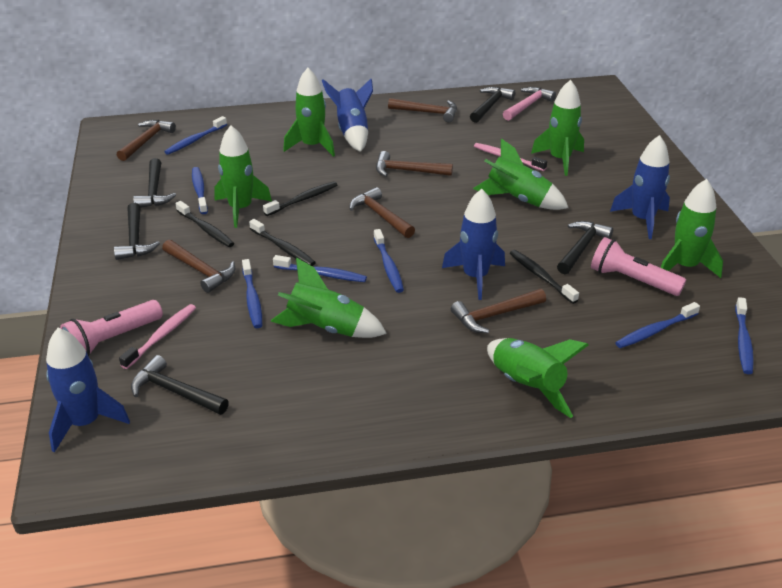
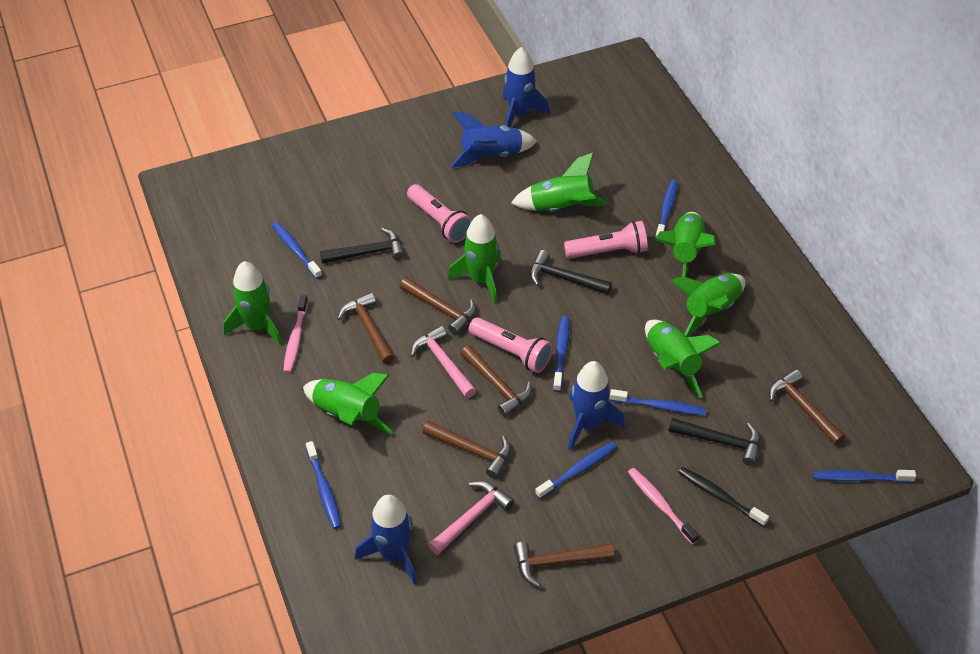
black hammer: [114,203,160,260] [131,355,229,415] [133,158,176,208] [470,87,515,123] [557,221,613,274] = 5 -> [320,228,405,264] [530,250,612,295] [668,418,760,466] = 3
black toothbrush: [175,201,234,247] [249,219,316,266] [263,181,337,216] [510,250,579,304] = 4 -> [678,467,769,527] = 1
pink flashlight: [60,300,163,356] [591,237,686,296] = 2 -> [407,184,472,243] [469,317,553,373] [564,221,648,258] = 3
pink hammer: [503,87,556,121] = 1 -> [411,326,476,398] [428,481,514,555] = 2

